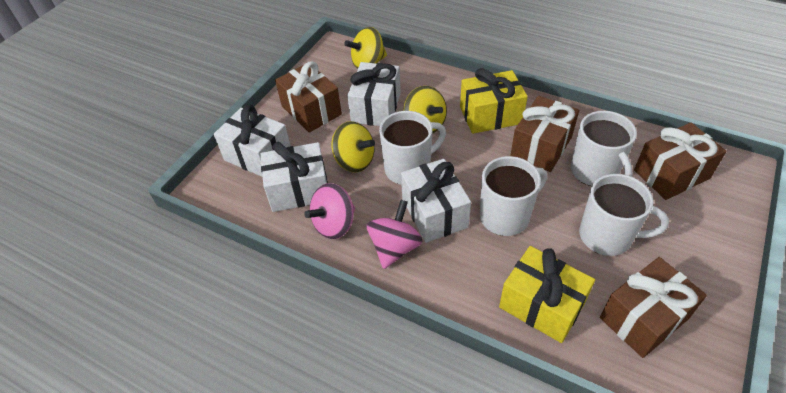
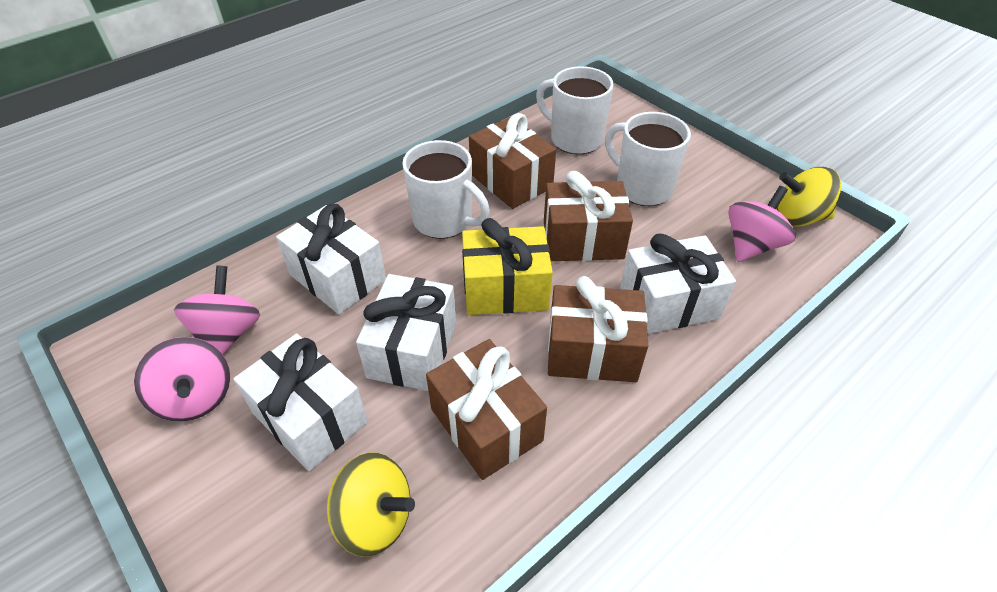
pink spinning top: [304,183,355,239] [367,200,423,269] = 2 -> [134,337,230,422] [174,266,260,354] [728,186,796,262] = 3
white mug: [379,111,446,185] [480,156,547,236] [571,111,637,186] [579,174,669,256] = 4 -> [402,140,490,239] [536,66,614,154] [605,112,691,206] = 3
yellow gift: [460,68,528,134] [499,246,595,343] = 2 -> [462,218,553,315] = 1
yellow spinning top: [332,121,375,172] [344,27,387,69] [403,86,447,134] = 3 -> [327,452,415,557] [777,167,841,227] = 2

